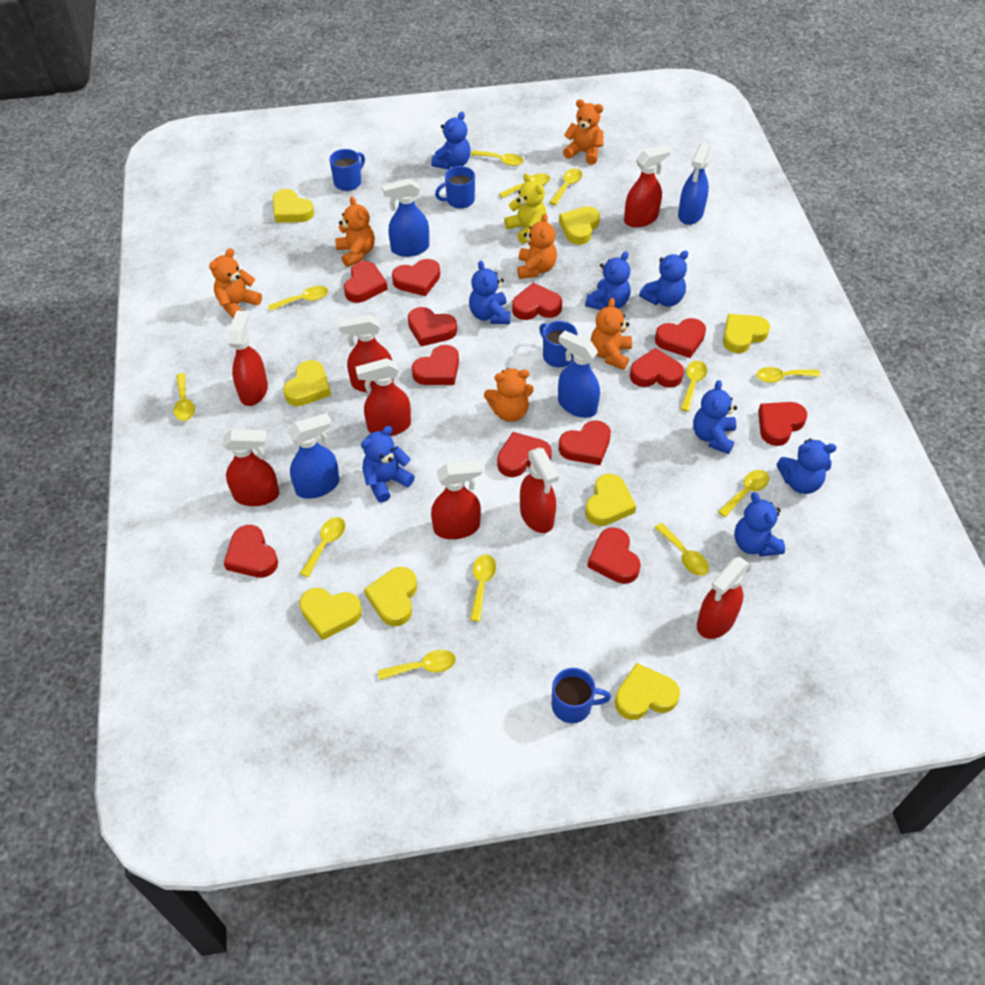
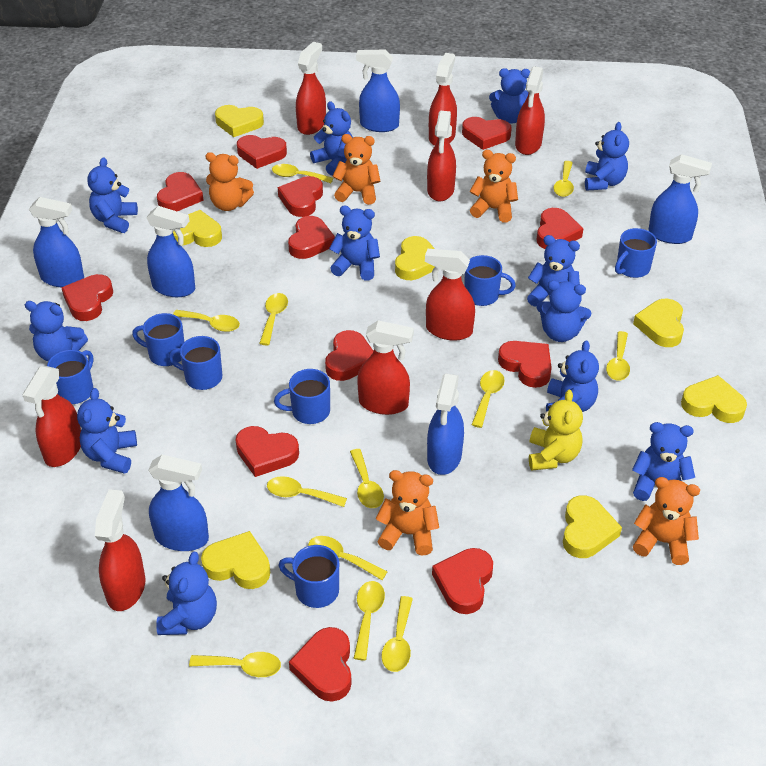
blue mug: [330,149,365,191] [435,166,475,208] [539,321,578,367] [552,668,611,723] = 4 -> [47,350,94,404] [132,313,184,366] [168,336,222,390] [274,369,330,424] [278,545,339,608] [464,255,516,306] [615,228,657,278] = 7
blue spray bottle: [288,413,339,499] [382,178,429,257] [558,331,600,418] [678,143,711,225] = 4 -> [29,197,84,287] [146,206,195,297] [148,455,209,551] [356,50,400,132] [427,374,464,475] [648,154,712,244] = 6
blue teddy bear: [361,426,415,502] [431,112,471,170] [469,261,510,324] [585,251,630,310] [639,250,688,307] [693,380,737,454] [734,492,785,557] [777,439,837,494] = 8 -> [25,301,88,361] [77,388,137,474] [87,157,138,233] [156,552,217,635] [310,101,353,176] [329,206,380,281] [489,68,530,123] [527,235,580,307] [537,280,591,342] [546,340,599,412] [585,122,629,191] [632,422,695,501] = 12
orange teddy bear: [209,248,262,318] [335,197,375,267] [484,368,534,422] [517,213,557,279] [563,99,603,165] [591,298,632,370] = 6 -> [205,152,254,211] [332,134,381,205] [376,470,439,555] [470,150,518,222] [633,477,700,565] = 5
yellow heart: [273,189,314,223] [283,360,331,406] [300,588,362,640] [364,567,417,626] [559,206,600,245] [585,474,636,526] [615,663,680,720] [723,314,770,353] = 8 -> [173,210,222,247] [201,531,270,589] [215,105,264,137] [395,236,435,280] [563,495,622,558] [633,299,684,347] [681,375,747,423] = 7

